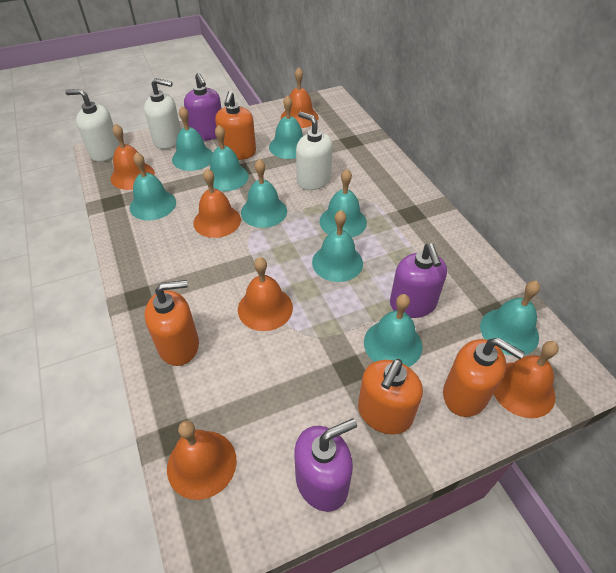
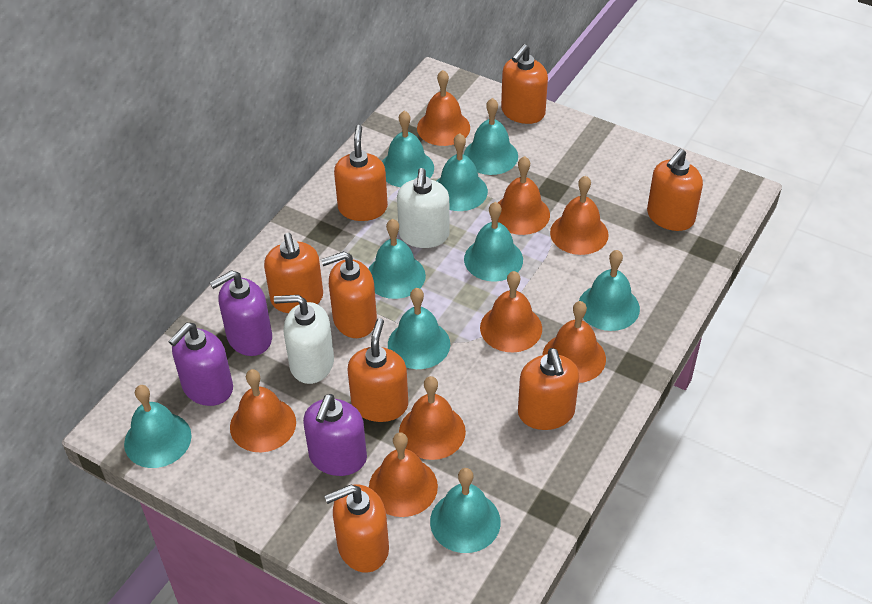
orange bell: [110,124,155,190] [167,421,237,500] [193,168,241,238] [238,257,293,331] [281,67,318,128] [494,341,559,418] = 6 -> [230,369,296,452] [369,432,438,517] [399,376,466,460] [417,70,470,146] [480,271,542,352] [498,156,550,235] [543,301,606,383] [550,176,609,255] = 8
orange soap dispenser: [145,280,199,366] [215,91,256,160] [358,359,423,435] [443,338,525,417] = 4 -> [264,233,323,313] [321,251,377,338] [325,484,389,573] [334,125,388,221] [348,318,408,422] [501,44,548,124] [518,348,579,430] [647,149,703,231] = 8
white soap dispenser: [65,89,120,162] [144,78,181,149] [296,112,333,190] = 3 -> [274,295,334,384] [397,168,450,248] = 2

